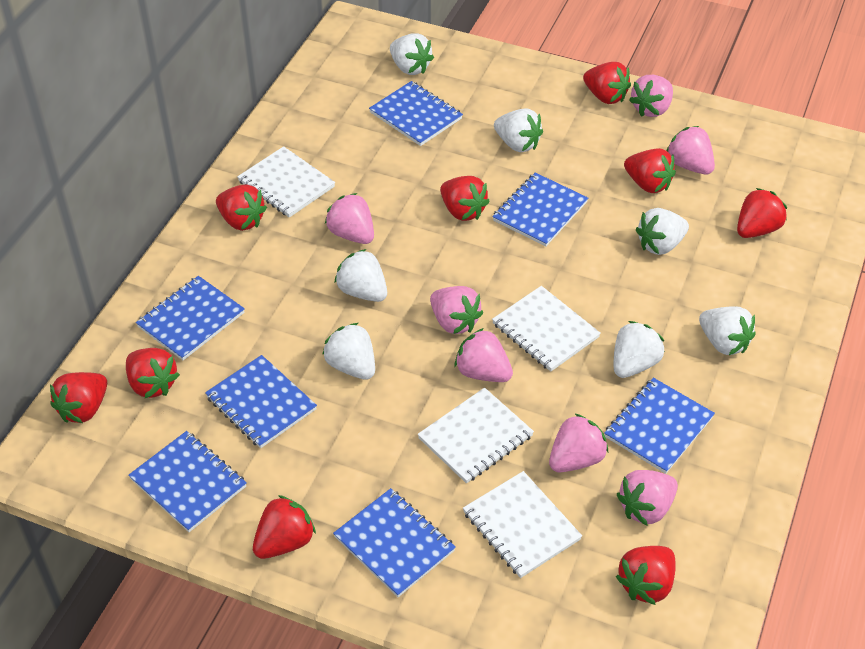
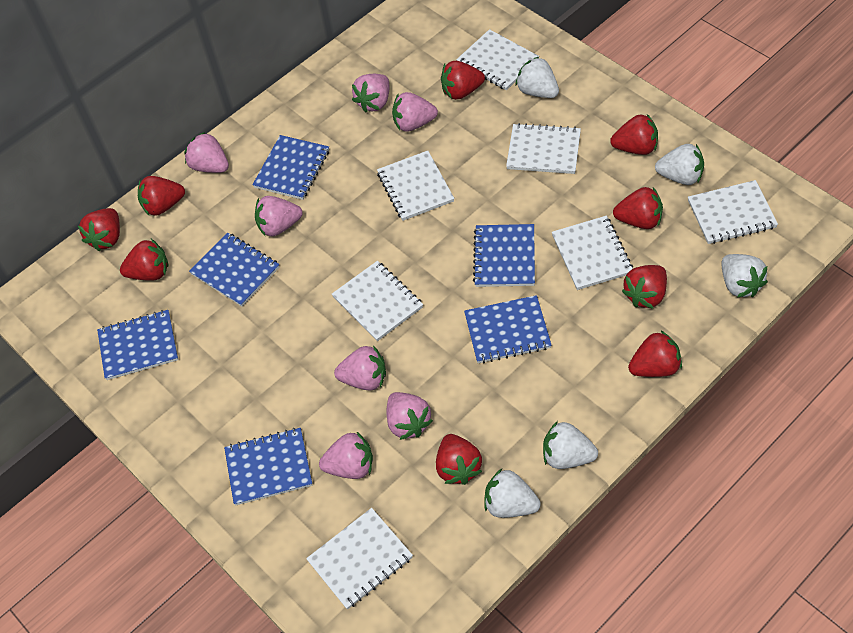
blue notebook: [128,431,247,532] [136,276,245,360] [205,355,317,448] [333,488,456,597] [369,81,463,146] [492,173,588,247] [604,378,715,474] = 7 -> [97,310,178,380] [189,233,280,307] [224,428,312,505] [252,135,329,200] [464,295,552,363] [473,224,535,287] = 6
white notebook: [237,146,335,218] [418,388,534,483] [463,471,582,578] [492,286,601,372] = 4 -> [306,508,413,610] [332,261,423,341] [377,151,454,221] [456,29,540,91] [506,123,581,174] [552,216,633,290] [688,180,778,244] = 7
white strawberry: [322,323,375,380] [334,249,387,302] [390,33,434,75] [494,108,543,152] [614,321,665,378] [636,208,689,255] [699,306,756,355] = 7 -> [484,469,541,518] [516,57,559,98] [543,421,598,469] [655,144,704,185] [722,254,768,298] = 5

